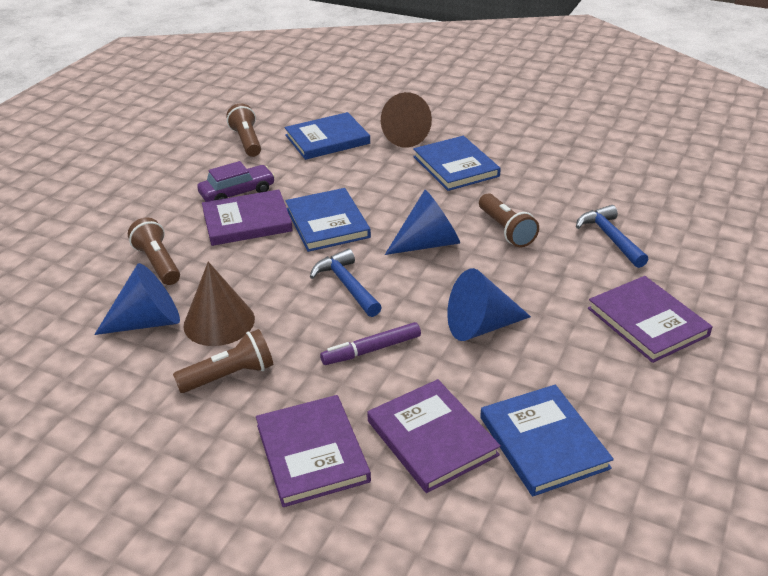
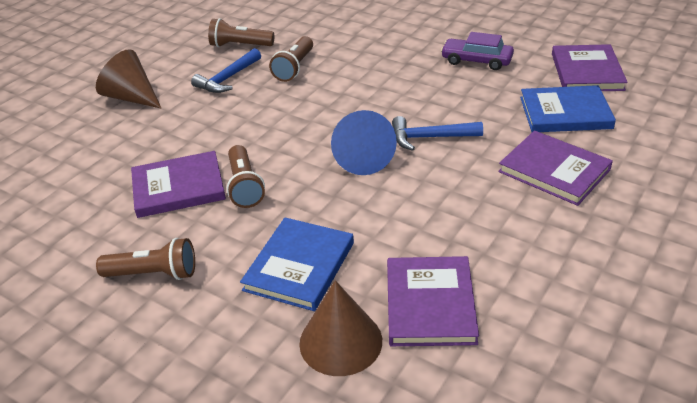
blue book: [285,112,370,160] [285,188,371,252] [413,136,501,191] [480,385,614,496] = 4 -> [240,218,354,311] [520,85,616,132] = 2
blue cone: [94,263,180,335] [385,190,460,255] [447,268,531,341] = 3 -> [331,110,397,175] = 1
purple marker: [320,322,421,365] = 1 -> none = 0

